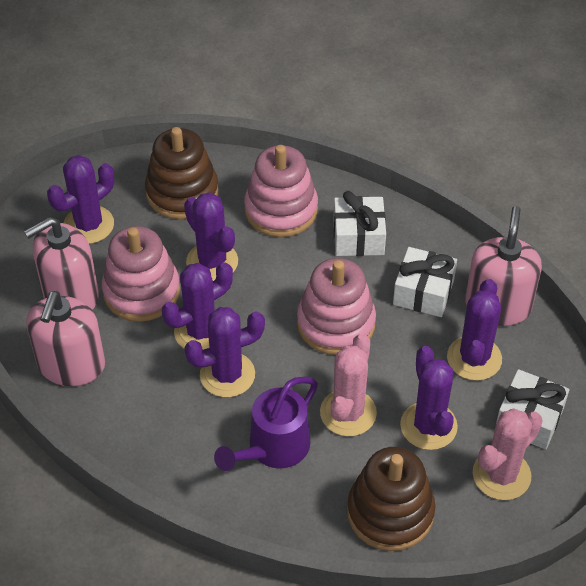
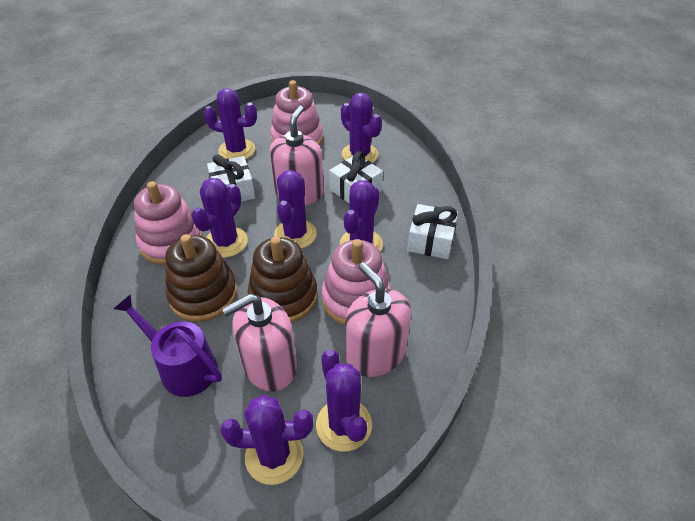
pink cactus: [320,334,377,436] [473,408,543,500] = 2 -> none = 0
purple cactus: [47,155,114,244] [162,262,233,350] [184,192,238,281] [184,307,265,397] [400,346,458,450] [447,279,502,381] = 6 -> [191,178,248,258] [203,88,257,159] [220,395,313,485] [274,170,317,249] [316,349,372,451] [340,180,383,251] [341,92,382,163] = 7

